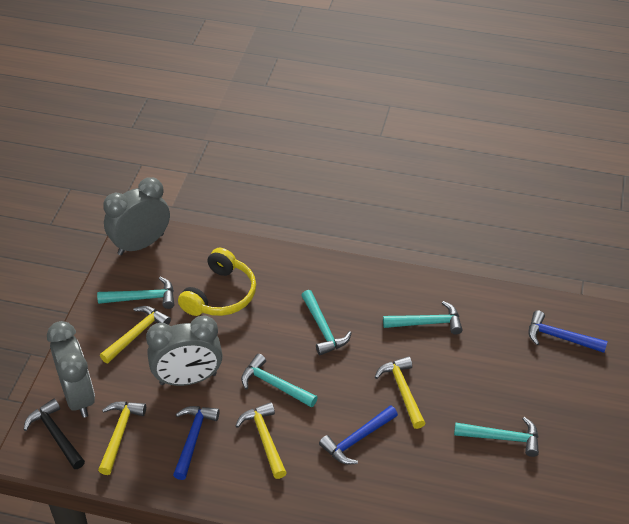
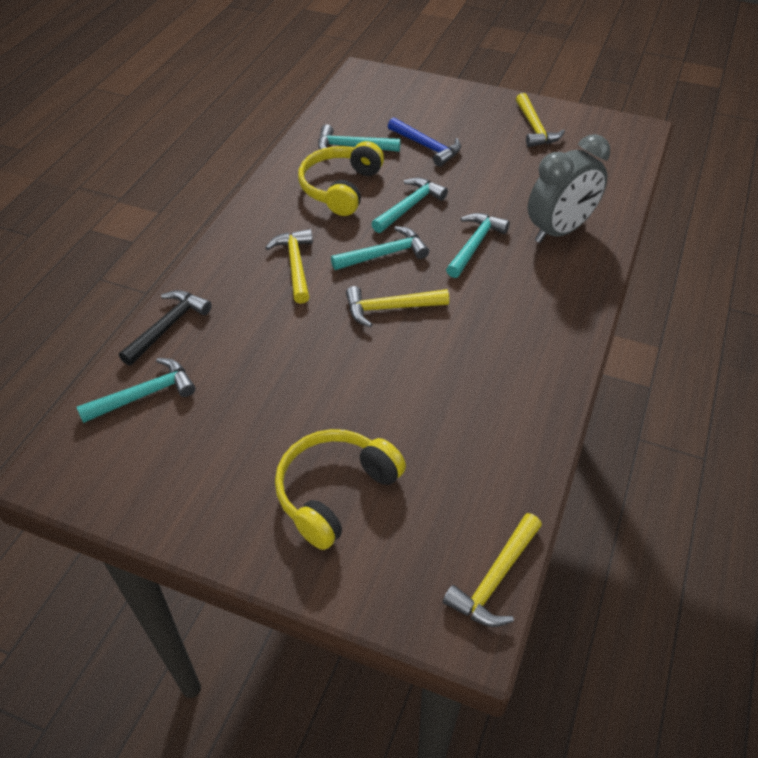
blue hammer: [173,406,220,480] [319,405,398,464] [528,310,608,353] = 3 -> [388,117,461,167] = 1
grey clock: [47,321,95,418] [103,177,170,255] [146,316,223,386] = 3 -> [528,134,610,243] = 1
yellow headphones: [178,248,256,316] = 1 -> [275,429,406,550] [298,141,384,216] = 2

